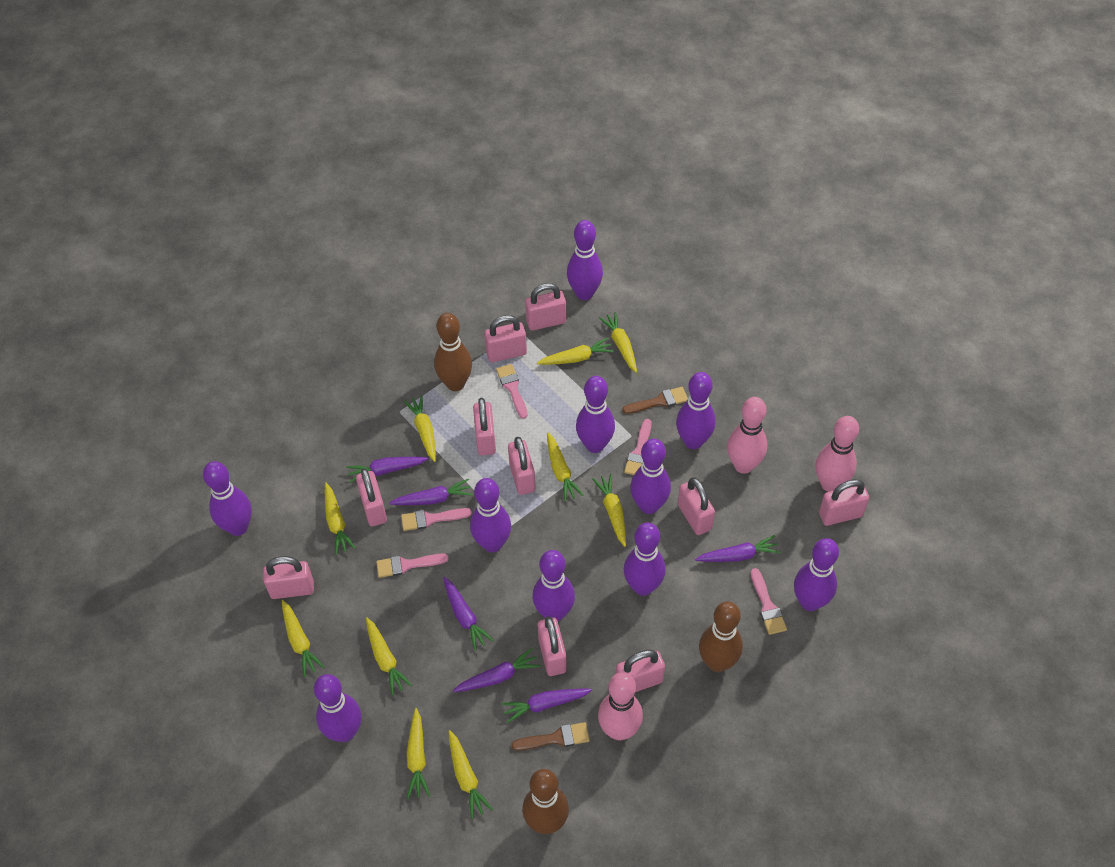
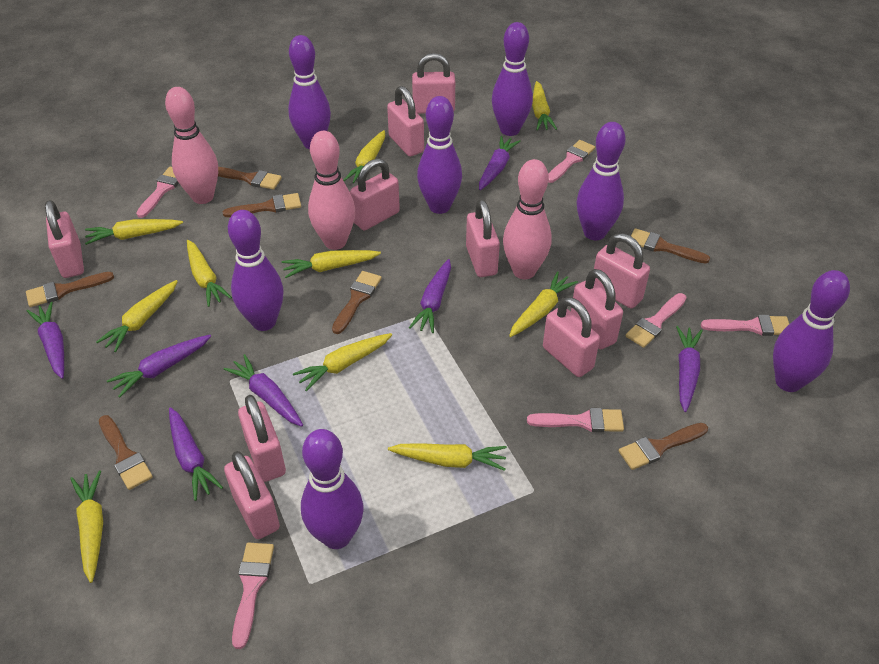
brown bowling pin: [434,313,472,391] [522,769,569,834] [699,602,743,672] = 3 -> none = 0
brown brush: [512,722,590,751] [622,387,688,414] = 2 -> [26,272,114,307] [99,415,153,490] [218,167,282,190] [222,193,301,217] [332,271,382,334] [619,423,708,470] [631,228,710,263] = 7
pink brush: [376,554,449,578] [401,508,472,531] [496,364,528,419] [624,419,652,475] [751,568,787,635] = 5 -> [136,167,179,218] [232,543,274,649] [527,408,624,432] [548,140,595,183] [626,293,687,348] [701,315,789,336] = 6
purple bowling pin: [203,461,252,536] [314,674,362,742] [470,478,511,553] [533,550,575,621] [567,220,603,300] [576,376,615,453] [623,523,666,596] [630,439,671,514] [676,372,716,449] [794,538,839,611] = 10 -> [228,210,284,331] [288,35,331,149] [301,429,363,549] [417,96,462,214] [492,22,533,136] [577,122,626,240] [773,270,850,392] = 7
purple carrot: [346,457,428,483] [389,479,473,505] [443,577,494,651] [453,648,541,692] [501,689,592,724] [695,535,781,562] = 6 -> [27,302,64,379] [107,335,211,398] [169,407,223,501] [223,354,303,427] [409,259,451,333] [479,136,521,190] [676,326,703,412] = 7

